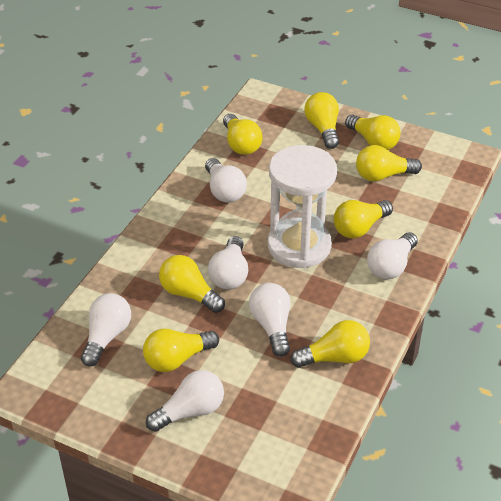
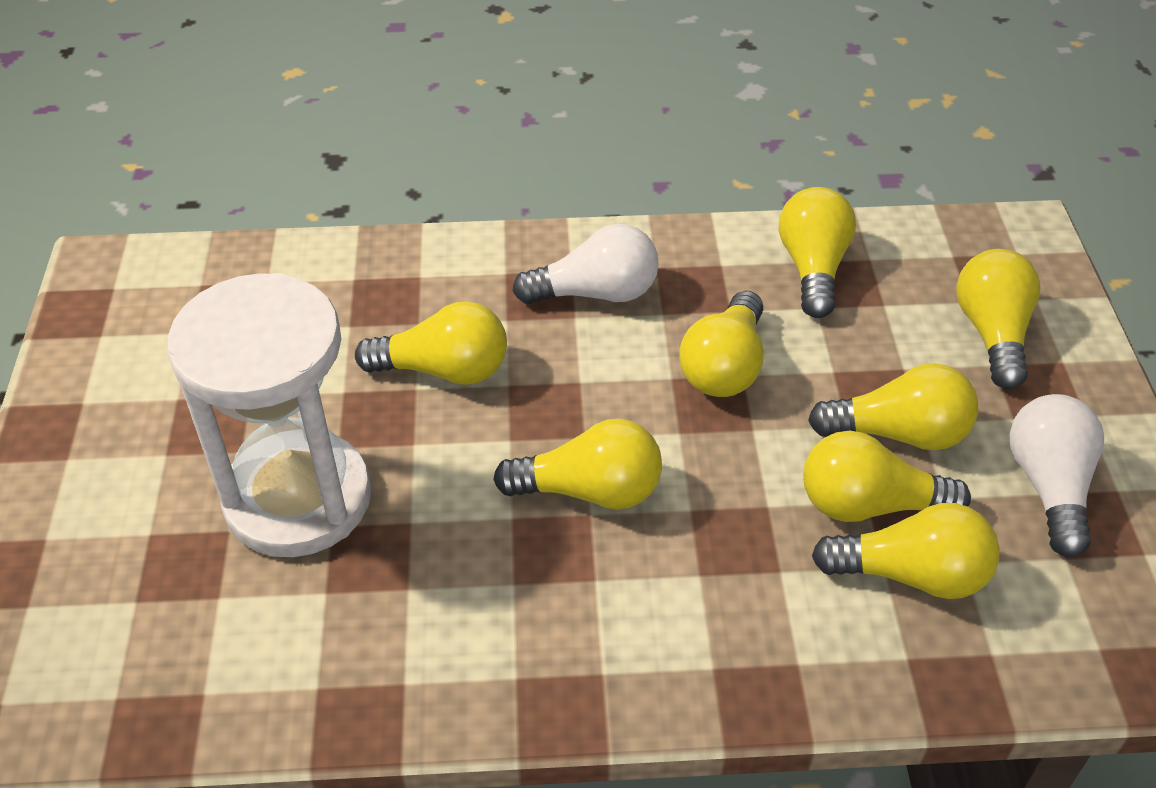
white light bulb: [81,293,131,367] [146,370,224,432] [205,158,247,203] [208,236,248,289] [249,283,291,357] [367,232,418,279] = 6 -> [512,224,659,304] [1009,394,1104,557] = 2

